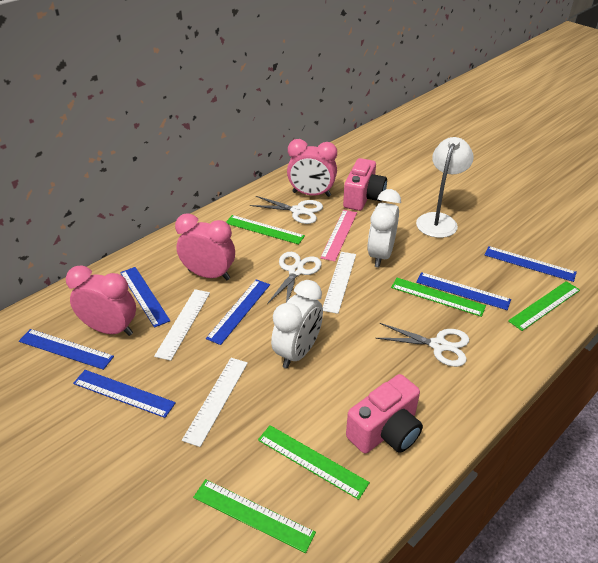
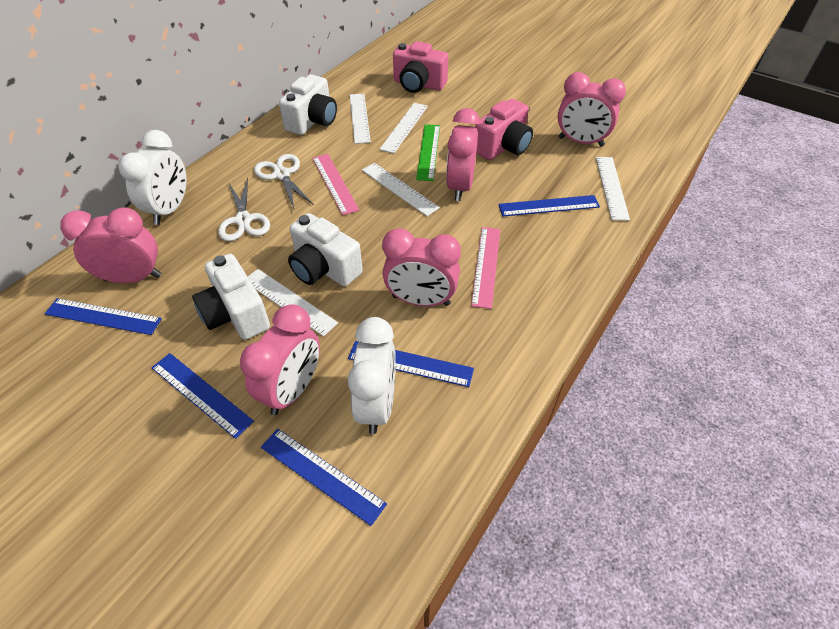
blue ruler: [19,329,114,370] [73,370,176,418] [120,267,170,328] [206,279,270,345] [416,272,511,310] [485,246,577,282] = 6 -> [45,298,162,335] [151,353,254,439] [261,429,387,526] [348,341,474,387] [498,195,600,217] = 5
green ruler: [193,479,316,553] [226,215,305,244] [258,425,370,500] [391,278,486,317] [508,281,580,331] = 5 -> [416,124,440,181] = 1
pink clock: [66,265,136,336] [175,213,235,280] [287,139,337,197] = 3 -> [60,207,161,283] [240,304,320,415] [382,228,461,306] [446,108,480,201] [558,72,626,147] = 5
pink ruler: [320,210,357,261] = 1 -> [312,154,359,215] [471,227,500,309] = 2
white camera: none = 0 -> [192,254,270,340] [279,74,337,135] [288,213,363,286] = 3
white lamp: [416,137,474,238] = 1 -> none = 0
white ruler: [154,289,210,361] [182,358,248,447] [323,252,356,314] = 3 -> [248,269,338,336] [350,94,371,144] [362,163,440,216] [380,103,428,153] [596,157,630,221] = 5
white scissors: [250,196,323,224] [267,252,322,304] [376,323,469,367] = 3 -> [218,178,270,241] [254,154,314,209] = 2

